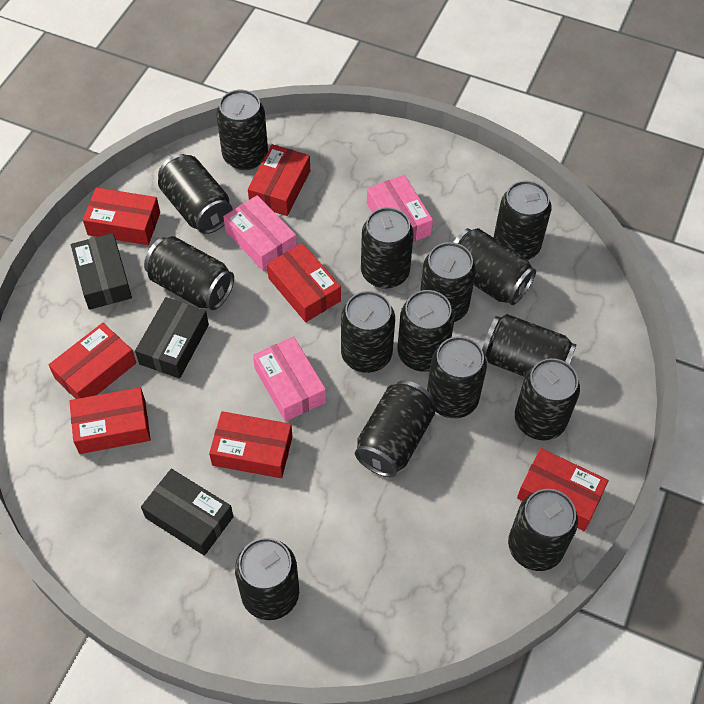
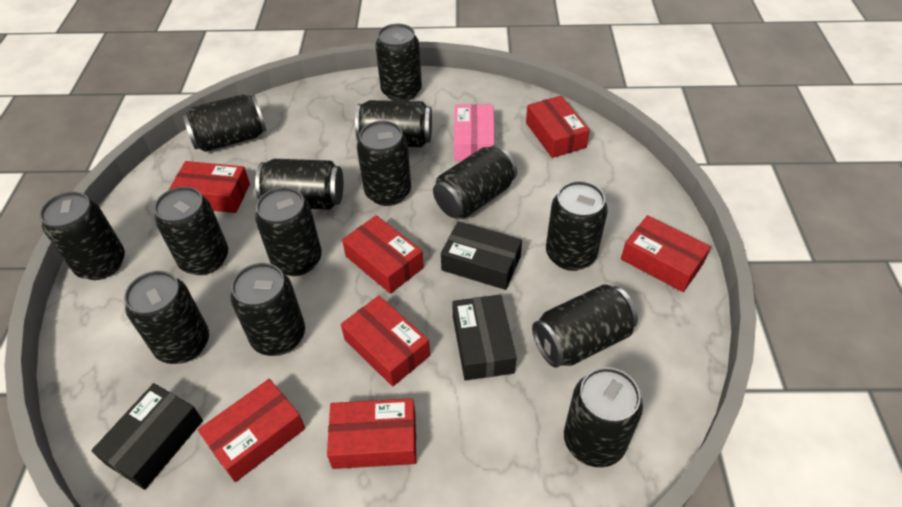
black can: [144,236,234,310] [158,154,233,234] [216,90,268,170] [235,538,299,620] [341,291,395,373] [355,380,435,477] [361,207,414,289] [398,290,455,372] [420,242,476,322] [427,336,487,418] [453,228,536,305] [482,314,577,377] [494,180,552,260] [508,489,578,571] [515,358,580,440] = 15 -> [40,191,125,280] [124,271,209,364] [154,187,228,275] [183,94,266,152] [230,263,305,356] [255,159,343,210] [255,187,322,276] [355,100,432,147] [357,121,411,206] [375,24,422,101] [433,145,517,218] [532,284,638,368] [546,181,608,271] [564,367,643,467] = 14
pink box: [223,195,297,271] [253,336,326,422] [367,175,433,242] = 3 -> [454,104,495,161] = 1

